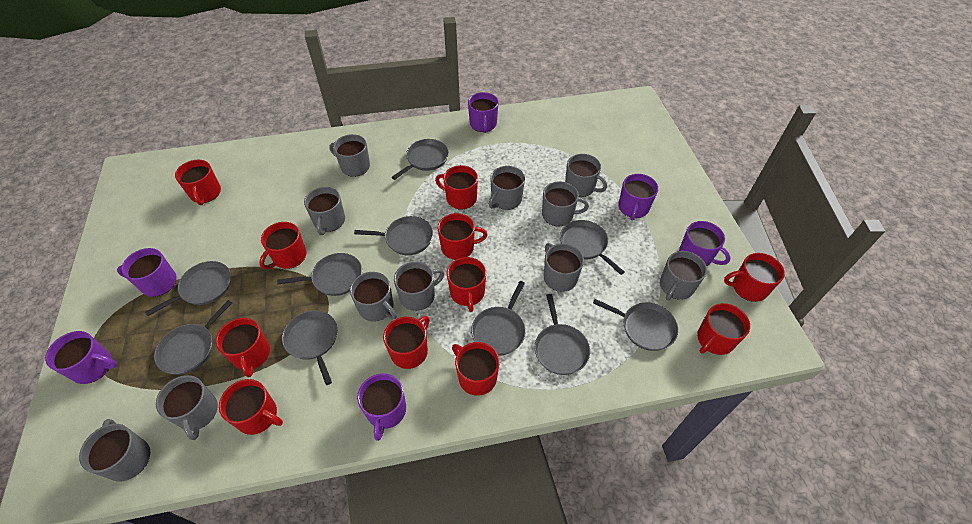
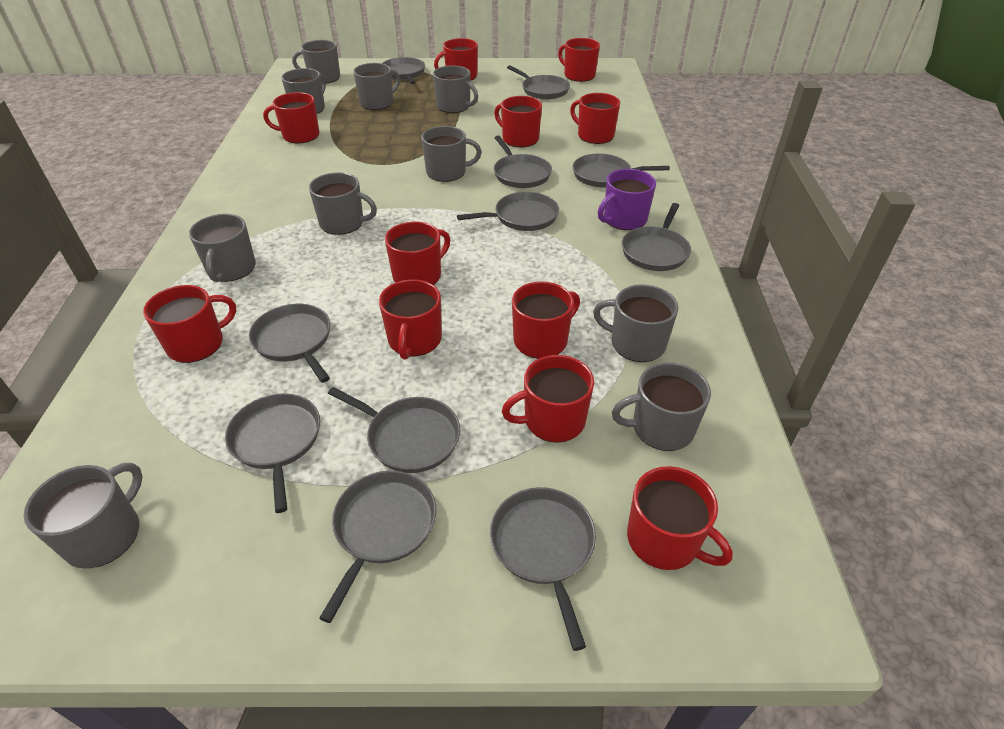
grey mug: [79,419,150,482] [156,375,218,440] [304,187,345,235] [329,134,370,177] [350,272,397,321] [394,262,444,311] [489,166,525,210] [542,182,589,226] [544,243,584,292] [565,154,607,197] [660,251,707,301] = 11 -> [24,463,142,568] [189,214,256,282] [281,68,326,114] [292,40,340,83] [309,172,377,235] [353,63,400,110] [421,126,482,182] [433,65,478,113] [593,284,678,362] [612,362,711,451] = 10
grey pan: [145,261,231,316] [154,300,232,375] [277,253,362,296] [282,310,337,385] [354,216,433,255] [392,139,449,180] [471,281,526,356] [535,294,590,375] [560,220,624,275] [593,299,678,351] = 10 -> [225,393,320,513] [249,304,330,383] [319,471,436,623] [328,387,460,473] [382,57,425,84] [457,192,559,231] [490,487,596,651] [494,136,552,188] [507,65,570,100] [573,153,670,187] [622,203,691,271] = 11
purple mug: [45,331,117,384] [117,248,177,297] [357,373,406,441] [468,92,499,133] [618,174,658,220] [679,221,731,266] = 6 -> [598,169,656,230] = 1

